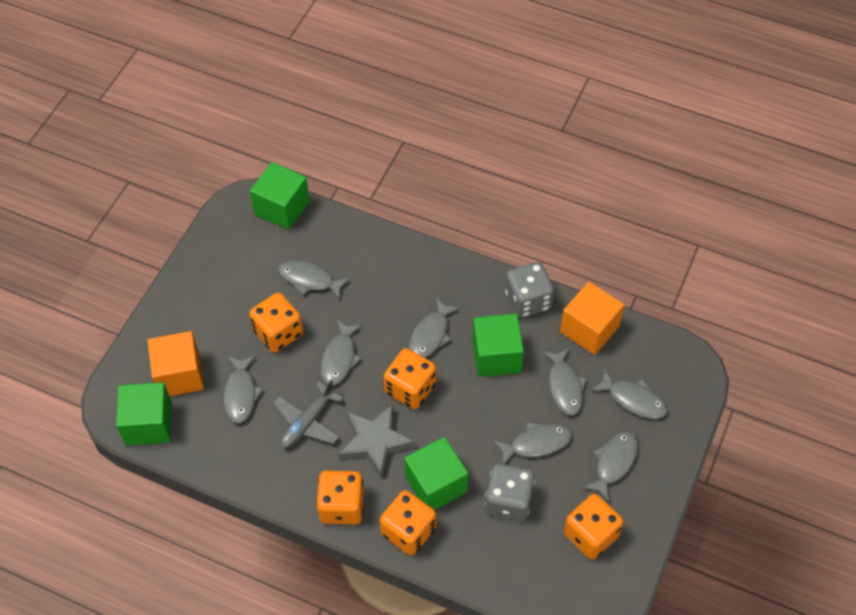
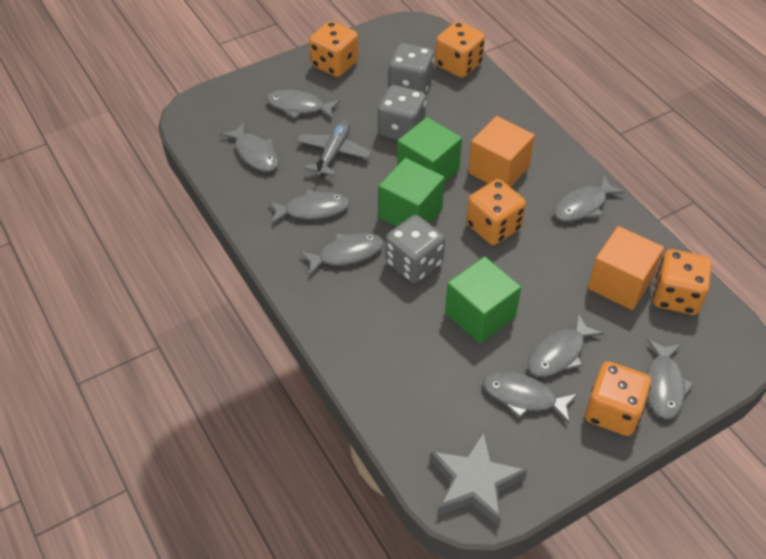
green cube: [116,382,172,446] [250,162,310,230] [404,437,468,510] [472,314,524,377] = 4 -> [379,158,445,227] [397,117,462,183] [445,256,521,344] = 3
grey dice: [485,463,535,522] [505,262,554,318] = 2 -> [378,85,426,140] [386,215,445,283] [388,43,434,94] = 3

